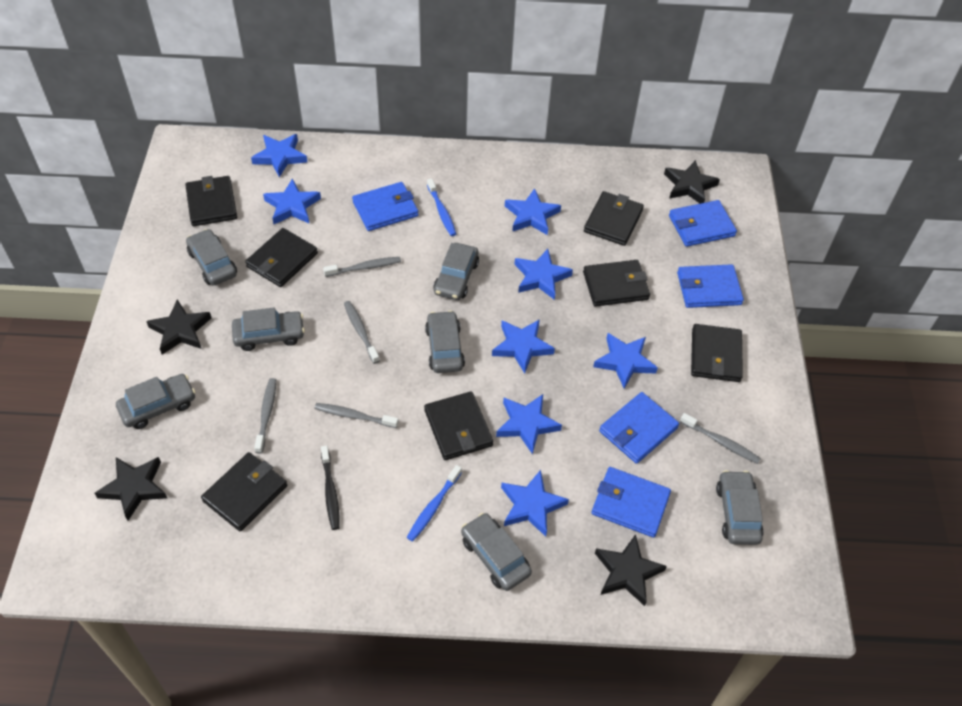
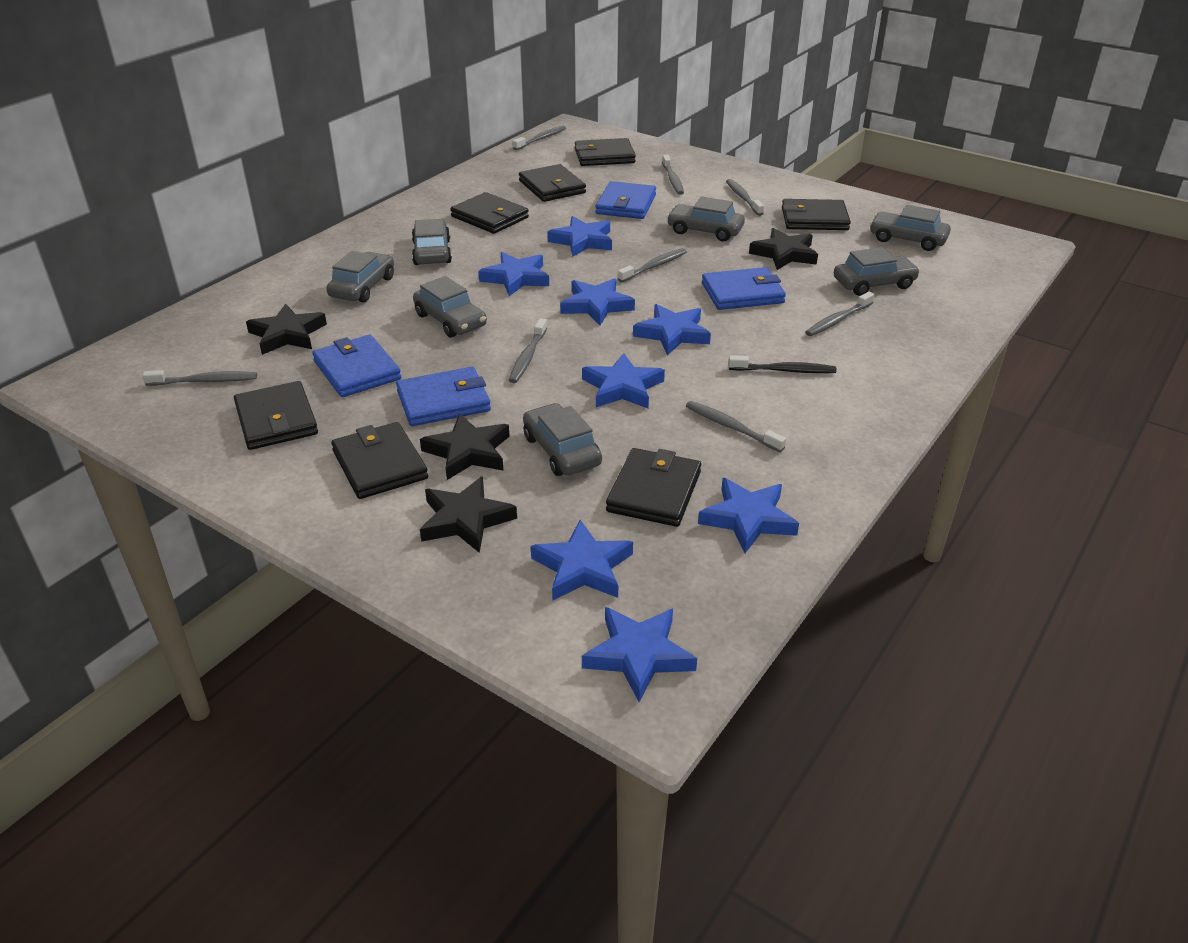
blue toothbrush: [407,465,462,542] [427,178,456,236] = 2 -> none = 0
blue wallet: [352,182,418,231] [592,467,671,538] [599,392,679,464] [669,200,737,247] [677,264,744,308] = 5 -> [312,335,401,397] [396,367,491,426] [596,181,656,219] [702,267,786,310] = 4
grey toothbrush: [254,378,276,453] [315,403,399,428] [323,257,401,277] [344,301,380,364] [680,413,761,464] = 5 -> [142,370,257,386] [509,318,547,383] [513,126,566,150] [617,248,687,282] [662,155,684,195] [686,401,786,452] [726,179,764,216] [805,291,875,336] = 8

